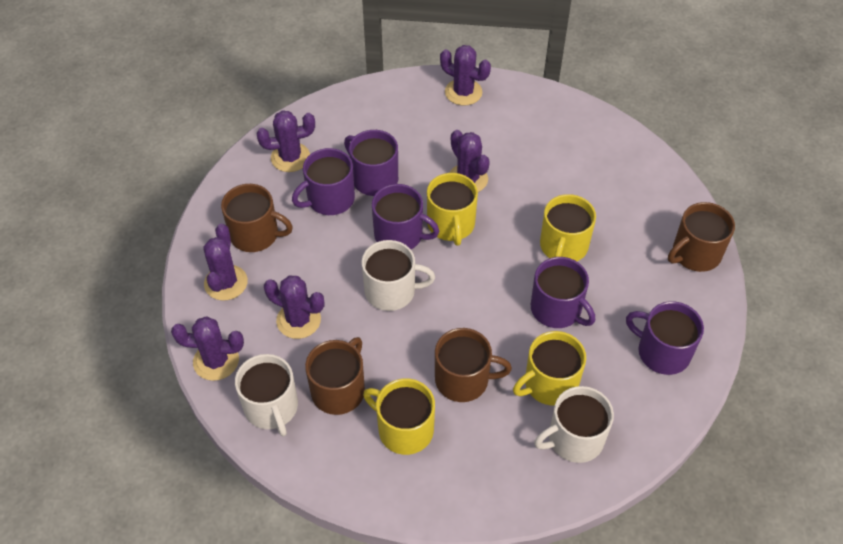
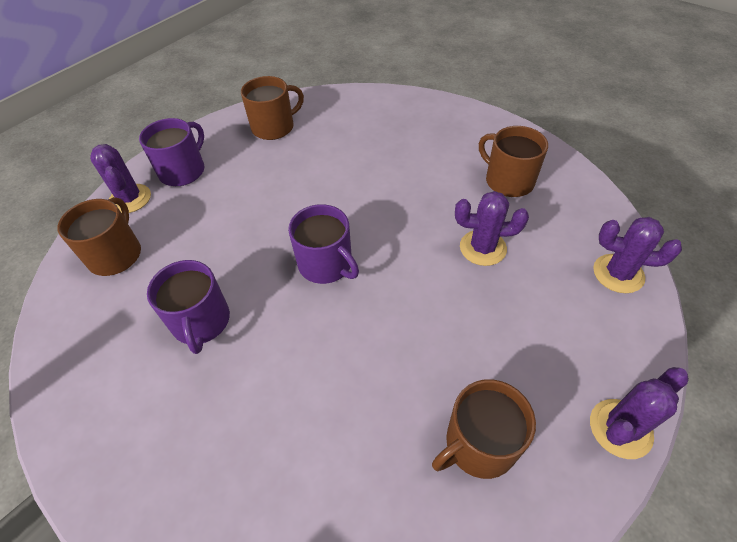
purple cactus: [171,316,244,381] [203,224,248,301] [256,110,315,172] [264,275,324,339] [440,45,491,106] [449,130,490,192] = 6 -> [90,144,151,213] [455,191,529,266] [590,367,689,459] [593,217,682,293] = 4
purple mug: [292,148,355,215] [344,130,398,196] [372,184,439,249] [531,257,595,328] [626,301,704,375] = 5 -> [139,118,205,186] [147,260,230,354] [288,204,359,284] = 3
white mug: [235,354,298,437] [362,240,435,311] [534,386,614,463] = 3 -> none = 0
yellow mug: [363,378,435,455] [427,173,478,246] [513,331,586,405] [540,194,596,261] = 4 -> none = 0

